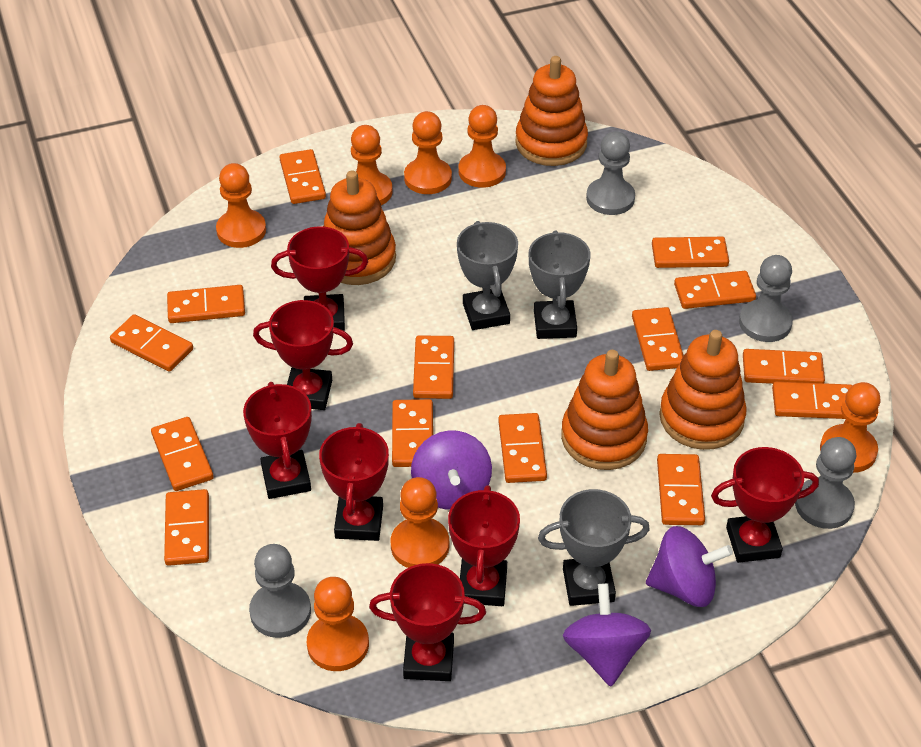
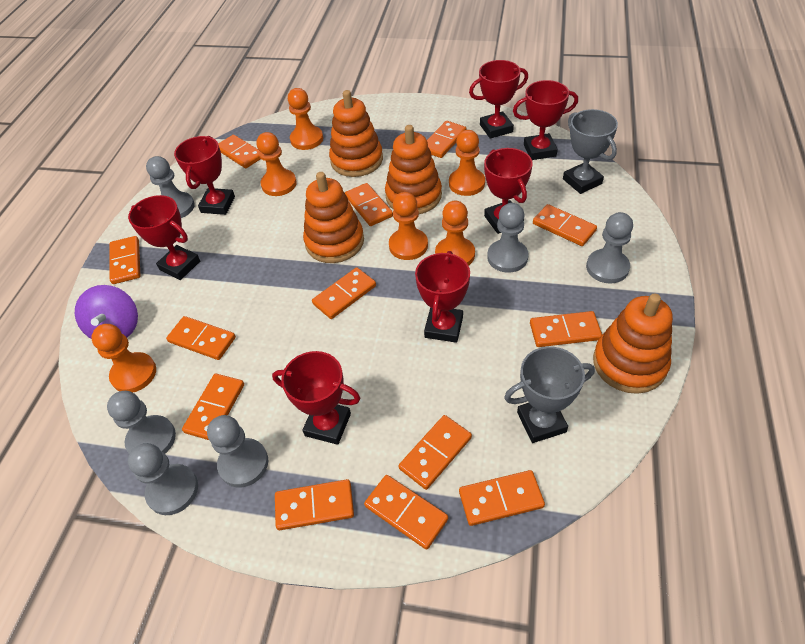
grey pawn: [249,544,311,638] [586,131,635,215] [739,255,793,342] [795,437,856,529] = 4 -> [107,391,176,454] [128,443,198,515] [146,156,195,218] [207,415,268,487] [487,203,529,273] [586,212,633,283] = 6
grey trophy: [457,221,518,330] [529,230,590,339] [538,489,650,606] = 3 -> [504,347,595,443] [563,109,618,194] = 2
orange domino: [110,314,193,372] [151,417,214,491] [164,489,209,566] [167,285,245,323] [280,149,326,204] [392,399,433,467] [413,335,454,399] [498,413,547,483] [632,307,684,371] [652,237,729,268] [657,454,705,525] [674,271,756,309] [743,349,825,384] [772,382,852,419] = 14 -> [110,236,140,284] [166,316,236,360] [182,374,244,440] [218,135,261,168] [275,479,354,530] [312,267,376,319] [345,183,393,226] [364,475,448,549] [398,415,472,490] [427,121,466,158] [459,470,545,526] [530,311,602,347] [533,204,597,246] = 13
orange pawn: [216,163,266,248] [307,577,369,671] [351,125,393,205] [390,477,449,568] [404,111,452,194] [459,105,506,188] [820,382,880,473] = 7 -> [91,324,156,393] [256,132,297,196] [288,88,323,150] [389,192,428,260] [435,201,475,266] [449,130,485,196] = 6
purple spinning top: [411,430,492,510] [563,583,651,687] [646,526,733,607] = 3 -> [75,285,138,339] = 1

